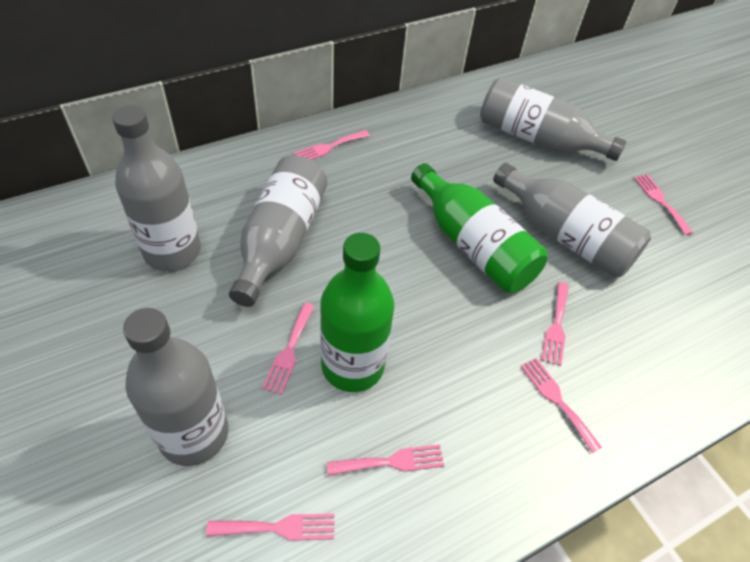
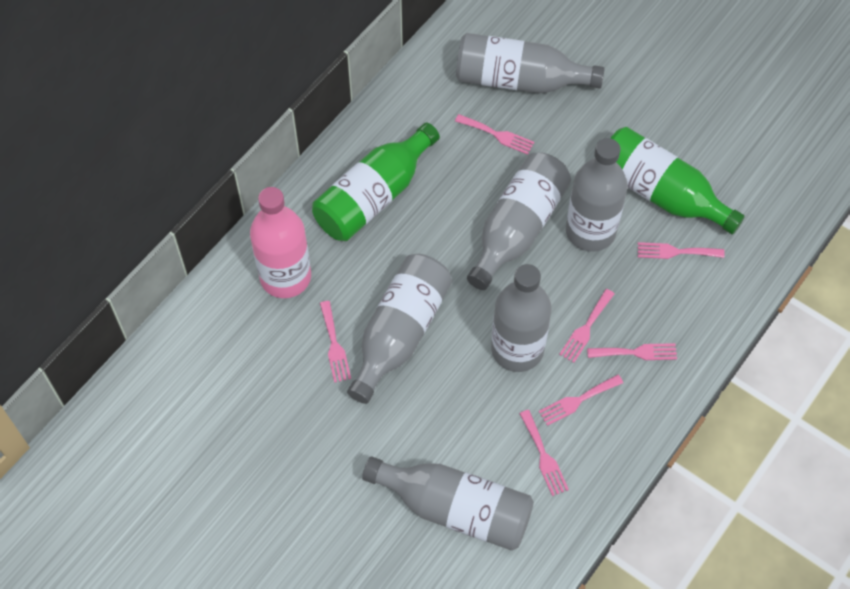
grey bottle: [112,105,201,271] [123,308,229,466] [229,155,327,307] [480,77,627,161] [493,163,651,278] = 5 -> [347,254,452,404] [362,457,534,551] [456,33,604,93] [467,153,571,290] [491,264,552,372] [566,138,628,252] = 6
pink bottle: none = 0 -> [250,187,311,298] = 1

